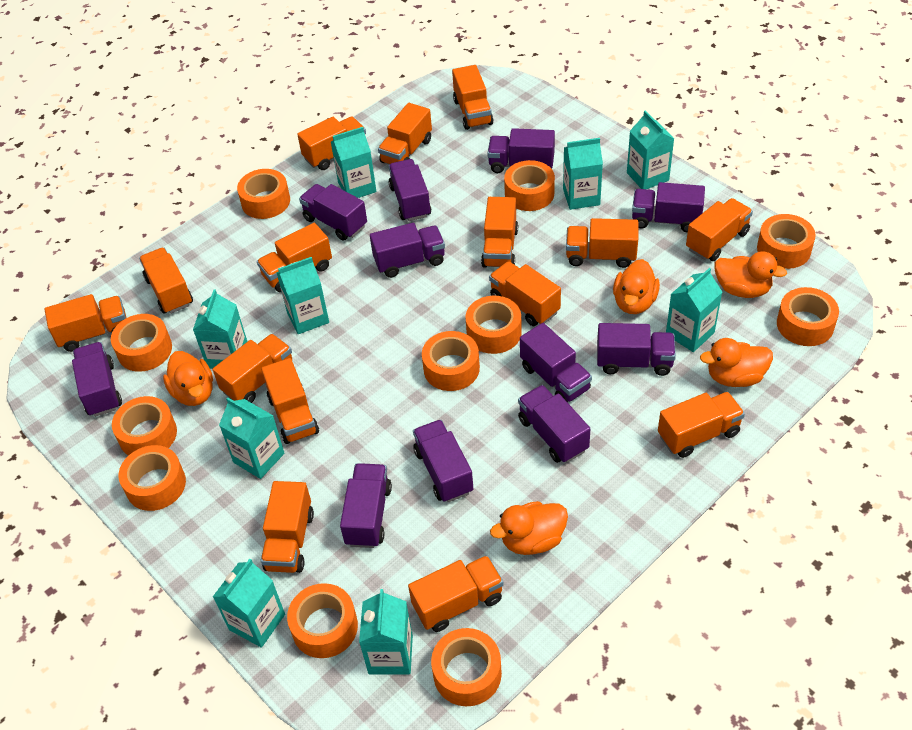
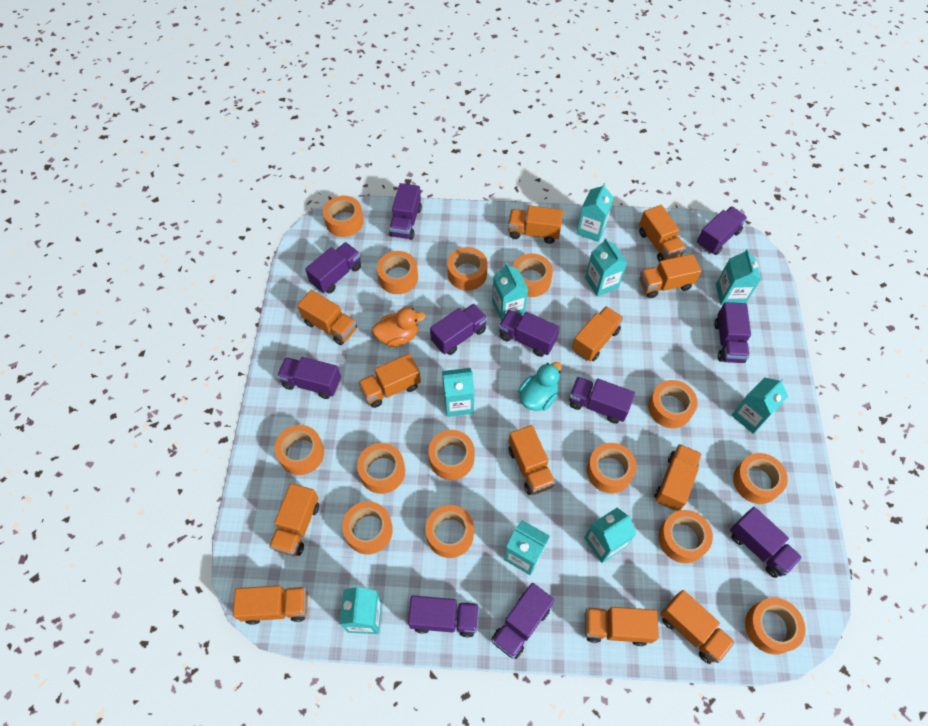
orange duck: [163,351,213,406] [490,501,568,555] [613,259,660,314] [700,338,773,387] [715,251,787,298] = 5 -> [372,307,425,347] = 1
orange tape: [111,314,172,372] [112,396,177,456] [118,445,186,511] [237,169,290,219] [287,583,358,658] [422,331,480,391] [431,628,502,706] [465,296,522,354] [504,160,555,211] [757,214,816,269] [777,287,839,346] = 11 -> [275,425,324,475] [323,196,364,237] [342,501,393,554] [357,443,405,494] [377,251,418,294] [425,505,474,558] [428,430,475,480] [447,247,488,290] [513,253,553,297] [587,443,637,493] [648,380,698,428] [659,510,713,563] [733,453,788,504] [745,598,805,655] = 14
orange truck: [45,294,126,352] [139,248,193,314] [213,334,292,403] [257,223,332,292] [261,358,319,444] [261,481,314,573] [297,116,366,170] [378,103,432,164] [408,555,504,632] [452,65,493,130] [481,197,518,268] [489,261,561,326] [566,218,638,268] [658,392,745,458] [686,198,753,261] = 15 -> [233,586,308,625] [269,483,319,556] [297,290,357,345] [358,354,421,408] [508,205,563,244] [508,425,556,495] [572,306,623,361] [585,607,659,646] [639,205,686,262] [639,254,701,298] [655,444,702,511] [660,590,735,664] = 12
turquoise duck: none = 0 -> [518,362,562,411] = 1

